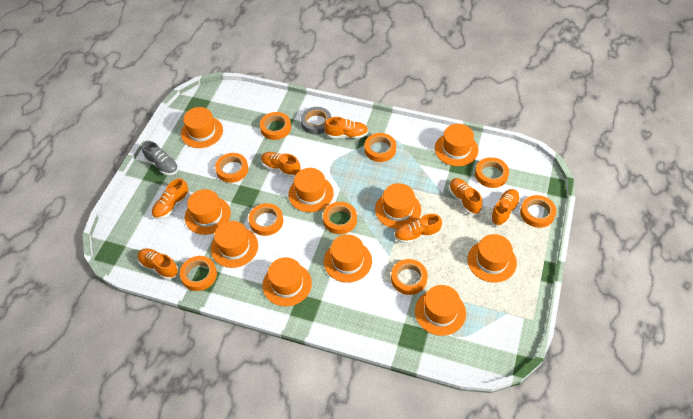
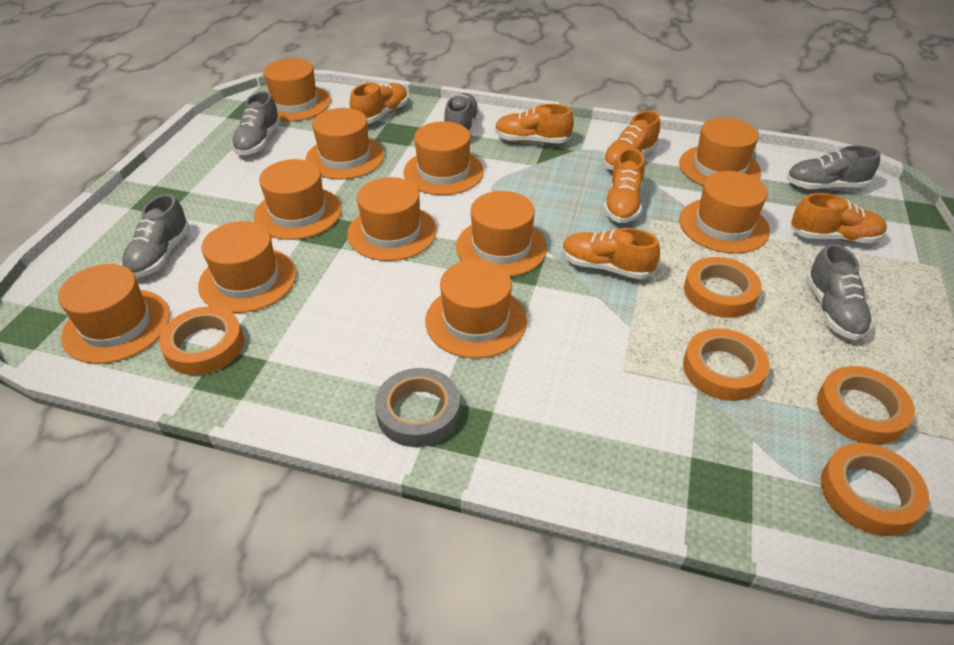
grey shoe: [142,141,178,175] = 1 -> [122,194,190,278] [231,91,281,155] [444,93,479,136] [786,145,880,190] [806,244,873,340] = 5
orange hat: [181,107,223,148] [185,189,231,235] [211,221,258,268] [262,257,312,307] [288,168,334,212] [324,234,372,283] [375,183,421,229] [415,285,466,336] [435,124,478,166] [468,234,517,283] = 10 -> [58,264,170,364] [198,221,297,313] [254,159,341,240] [263,58,331,121] [306,108,384,179] [347,177,437,261] [404,121,484,195] [425,259,527,358] [456,191,547,277] [679,118,761,186] [679,171,770,254] = 11
orange shoe: [138,248,178,280] [152,178,189,219] [261,152,300,177] [324,117,368,139] [394,214,442,244] [449,178,482,215] [490,189,520,226] = 7 -> [350,82,408,124] [495,104,574,144] [562,228,660,279] [603,111,660,170] [604,148,645,223] [790,193,887,243] = 6
orange tape: [180,256,217,291] [215,153,248,183] [249,203,283,236] [260,112,291,140] [323,202,357,234] [365,133,396,162] [391,259,428,295] [475,157,509,188] [520,195,556,228] = 9 -> [159,306,244,375] [683,328,770,401] [684,257,762,318] [817,366,915,445] [821,443,929,536] = 5

